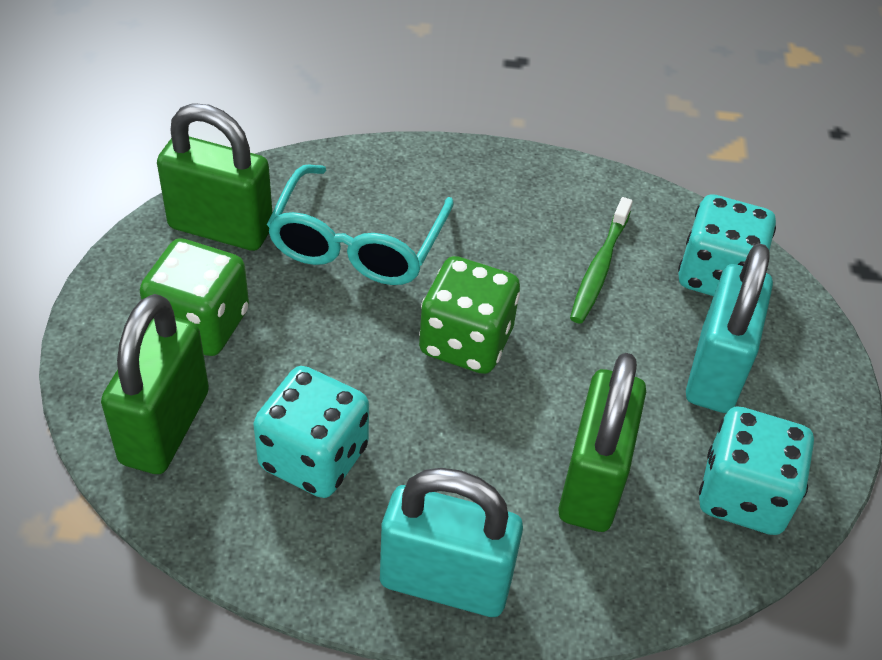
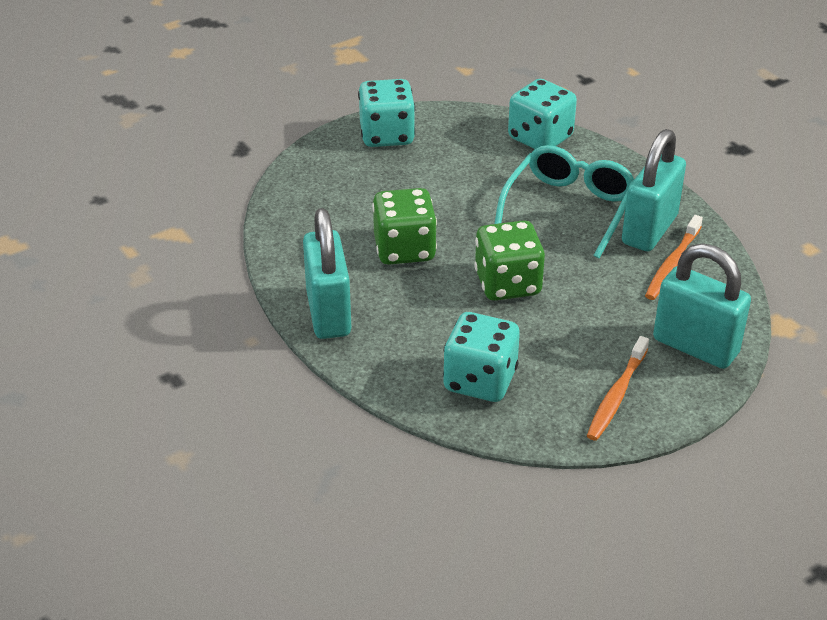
green padlock: [101,294,209,474] [157,103,272,251] [558,353,646,532] = 3 -> none = 0
green toothbrush: [570,197,633,324] = 1 -> none = 0
orange toothbrush: none = 0 -> [587,336,649,441] [645,215,703,300] = 2
turquoise padlock: [380,468,523,617] [686,243,773,413] = 2 -> [303,208,351,339] [622,129,686,251] [653,243,751,369] = 3

